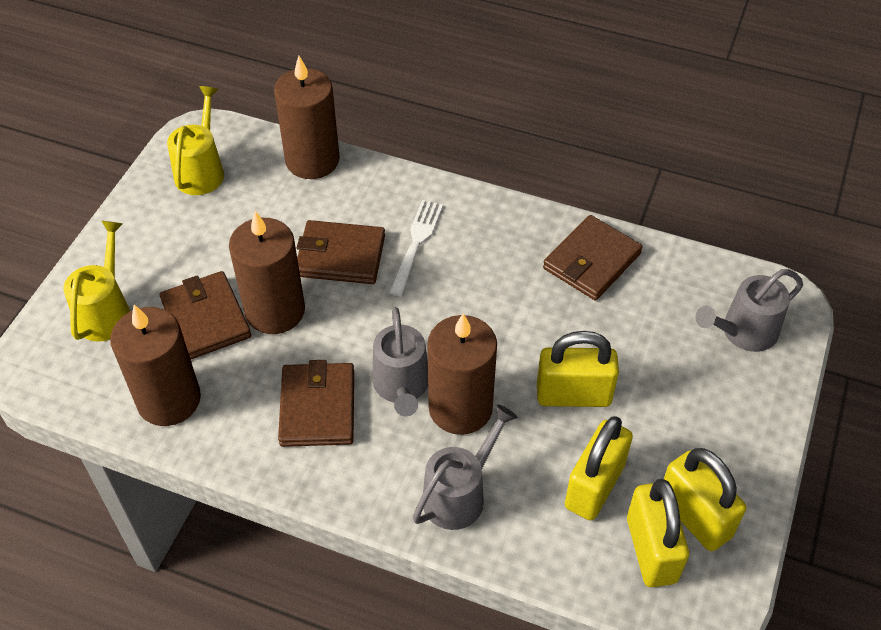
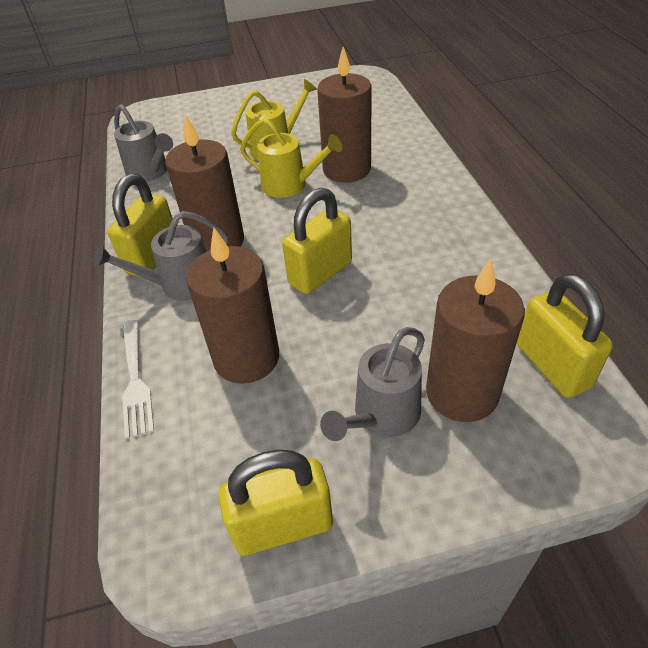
brown wallet: [160,271,251,359] [278,360,354,447] [297,220,385,284] [543,215,643,300] = 4 -> none = 0

